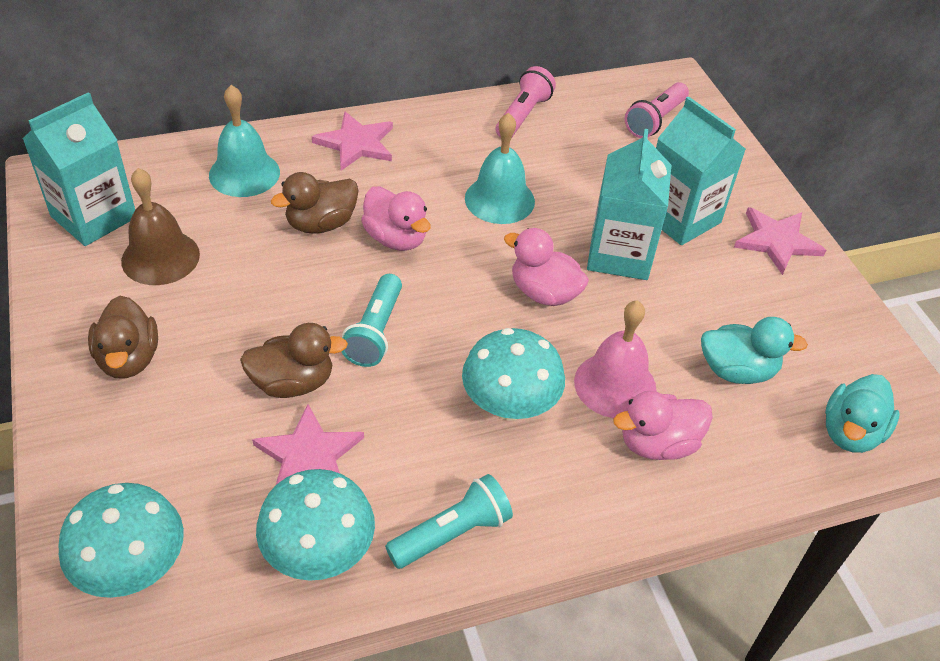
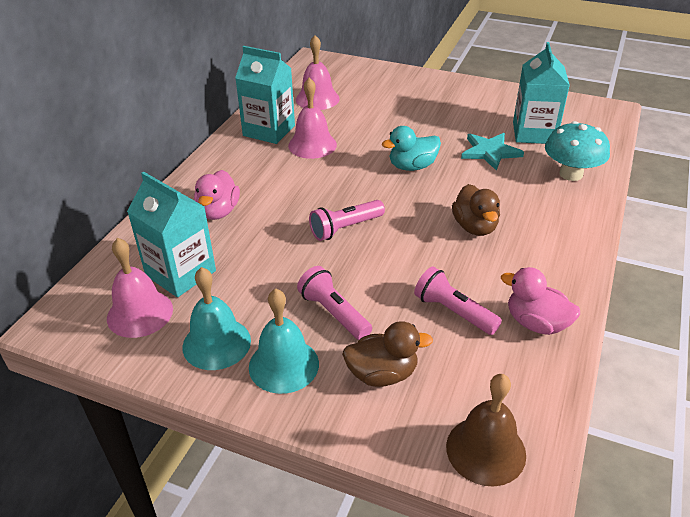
brown duck: [88,296,158,379] [240,323,348,398] [271,172,359,234] = 3 -> [342,321,433,387] [452,184,500,236] = 2
pink bell: [574,300,657,418] = 1 -> [107,238,173,338] [288,77,337,159] [296,35,340,110] = 3
pink duck: [361,186,431,251] [504,228,589,306] [613,391,713,460] = 3 -> [194,170,240,220] [501,267,580,335] = 2
pink flashlight: [496,66,556,138] [625,82,689,138] = 2 -> [297,266,372,340] [309,200,385,241] [414,267,502,335] = 3
pink star: [252,404,364,486] [312,112,393,170] [734,207,826,275] = 3 -> none = 0
turquoise duck: [701,317,808,384] [825,374,900,453] = 2 -> [382,126,441,171] = 1
turquoise flashlight: [341,274,402,367] [385,474,513,569] = 2 -> none = 0
turquoise mushroom: [58,483,184,598] [256,469,375,581] [462,328,565,420] = 3 -> [545,121,610,181] = 1
turquoise star: none = 0 -> [461,133,524,171] = 1

